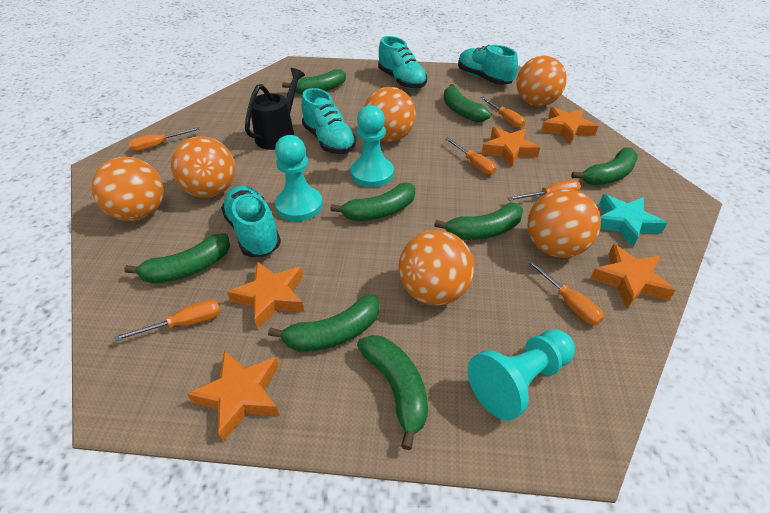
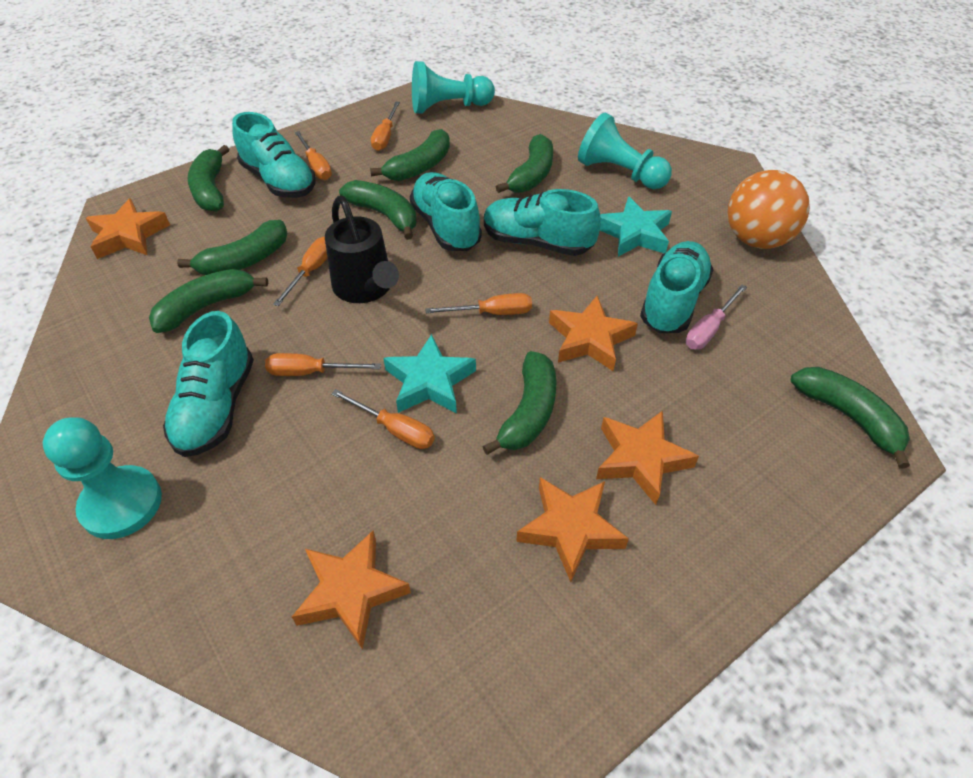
orange ball: [92,157,164,221] [171,136,235,198] [364,87,416,142] [399,230,474,305] [516,56,567,106] [527,189,601,258] = 6 -> [727,170,810,249] = 1
pink screwdriver: none = 0 -> [686,284,747,349] = 1
turquoise shoe: [221,186,281,257] [301,88,356,154] [378,36,427,89] [458,45,518,85] = 4 -> [163,311,254,457] [232,112,316,198] [410,172,482,251] [484,189,601,256] [640,241,713,333] = 5
turquoise star: [599,194,667,247] = 1 -> [384,334,476,413] [600,197,672,257] = 2

